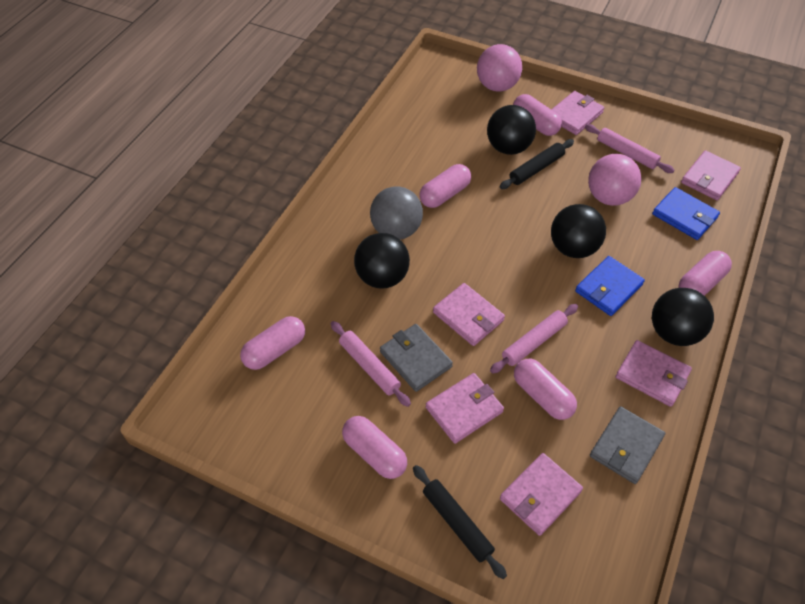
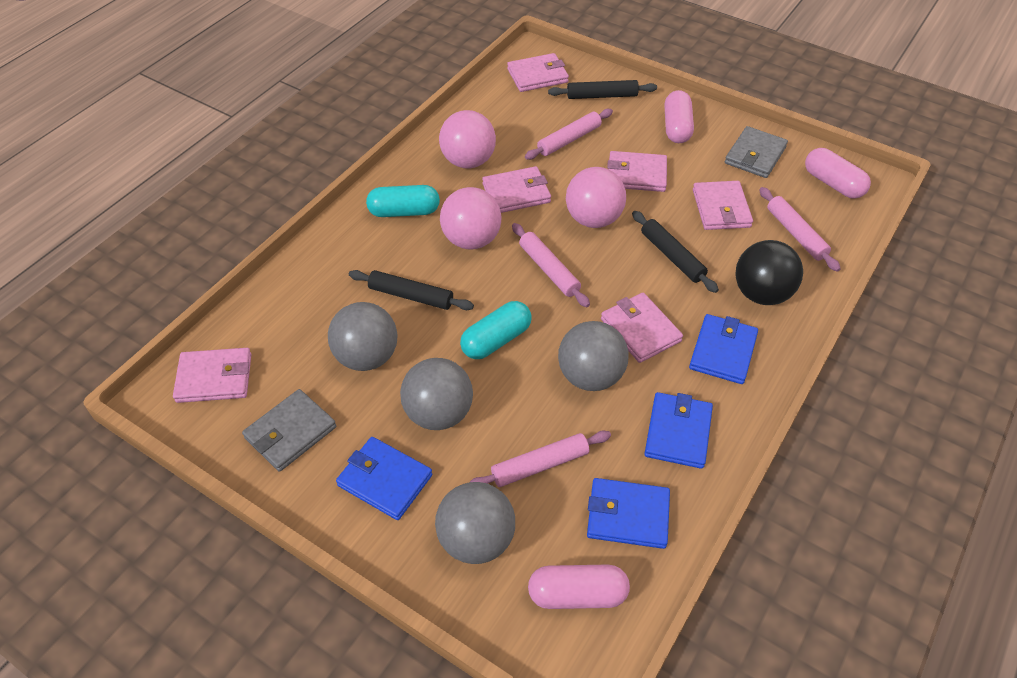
black ball: [354,233,410,289] [487,105,536,155] [551,204,606,258] [652,288,714,346] = 4 -> [735,240,803,305] = 1
black rolling pin: [413,465,507,579] [500,139,574,189] = 2 -> [349,270,474,310] [548,80,657,99] [632,211,719,293] = 3
blue wallet: [575,256,645,316] [652,187,720,240] = 2 -> [336,437,432,520] [587,478,670,549] [644,392,713,469] [689,314,758,384] = 4
grey ball: [370,186,423,239] = 1 -> [328,302,398,371] [400,358,473,430] [435,482,515,564] [558,321,628,391] = 4
pink ball: [477,44,522,92] [588,154,642,206] = 2 -> [439,110,496,169] [440,187,502,250] [566,167,626,228] = 3
pink capsule: [240,316,305,370] [342,416,407,479] [420,164,471,208] [513,94,562,136] [514,359,577,420] [679,251,732,296] = 6 -> [528,564,630,609] [664,90,694,143] [805,148,871,199] = 3
pink rolling pin: [331,321,411,407] [490,304,578,374] [585,124,675,173] = 3 -> [470,431,611,487] [512,223,590,307] [525,109,613,160] [759,187,841,272] = 4
turquoise capsule: none = 0 -> [366,185,440,217] [460,301,532,359] = 2

